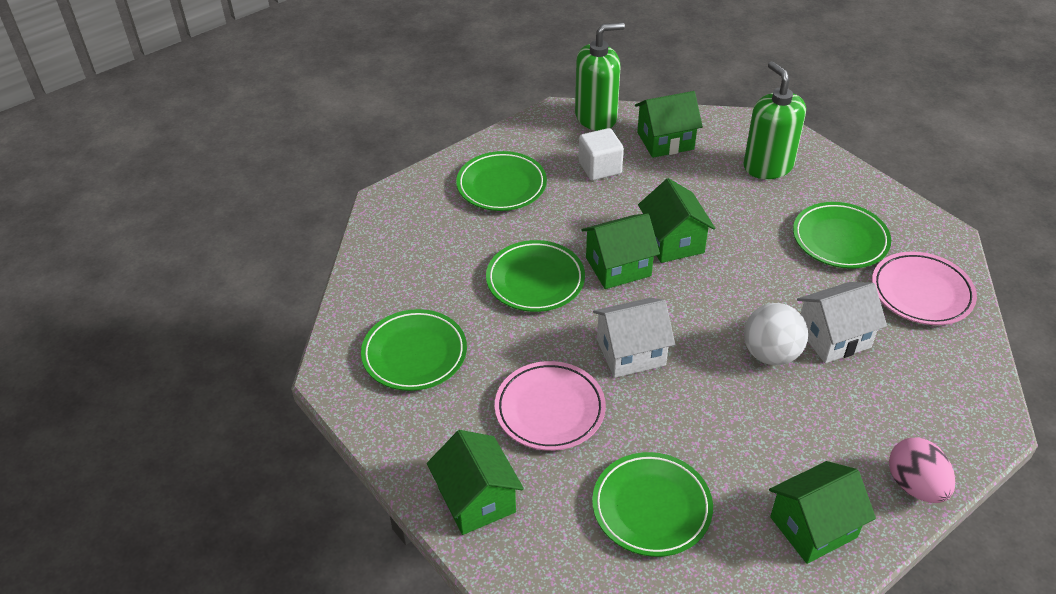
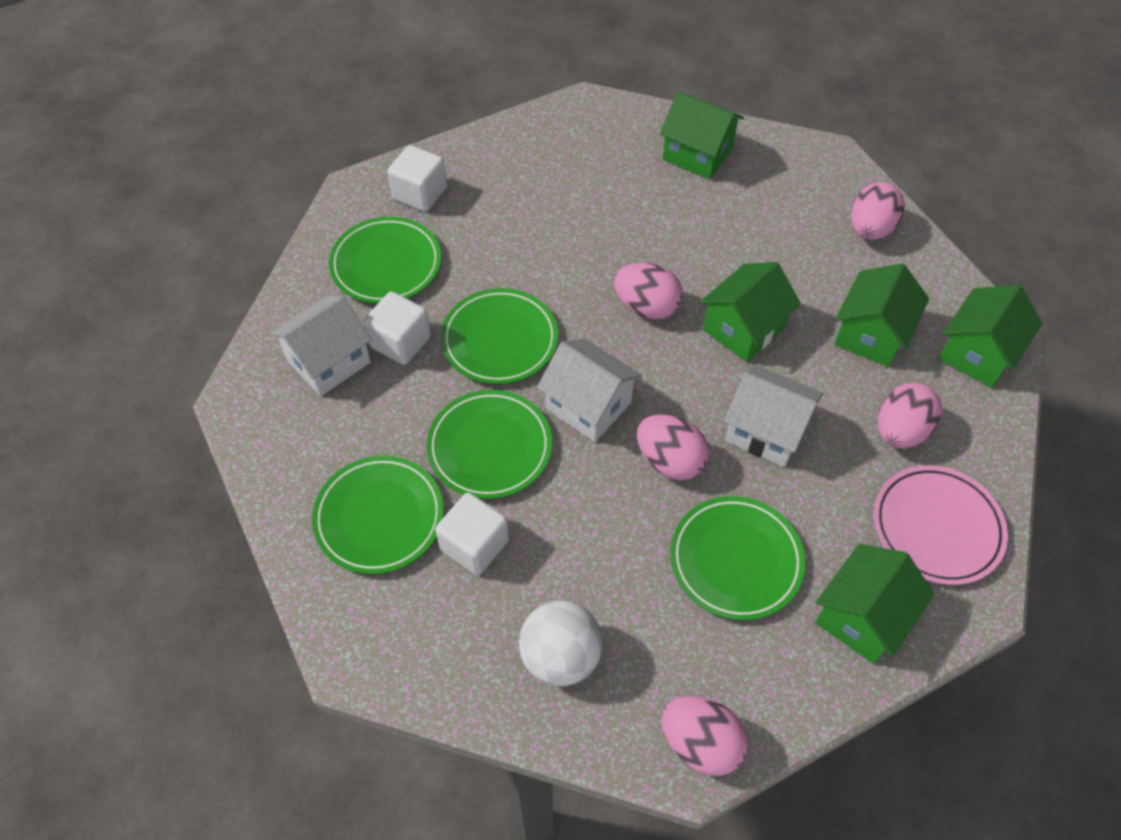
green soap dispenser: [575,22,625,131] [743,61,806,179] = 2 -> none = 0
pink egg: [889,438,955,503] = 1 -> [614,263,683,319] [637,414,710,480] [661,696,748,776] [851,182,905,240] [878,383,943,448] = 5
pink plate: [495,361,606,451] [872,251,977,325] = 2 -> [874,465,1008,585] = 1
white cube: [578,128,624,180] = 1 -> [363,291,431,365] [387,145,447,212] [435,492,509,575] = 3
white house: [593,298,675,378] [797,282,887,363] = 2 -> [270,296,372,396] [537,338,642,442] [724,364,823,467] = 3

